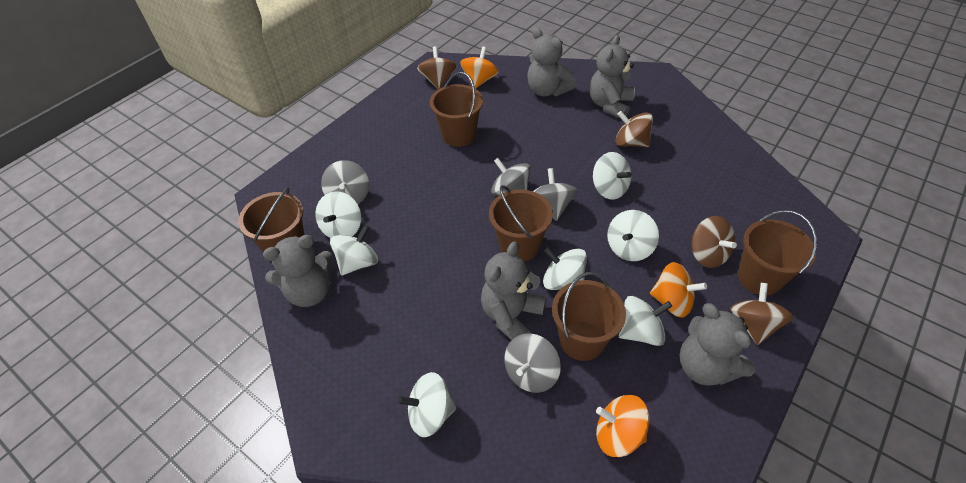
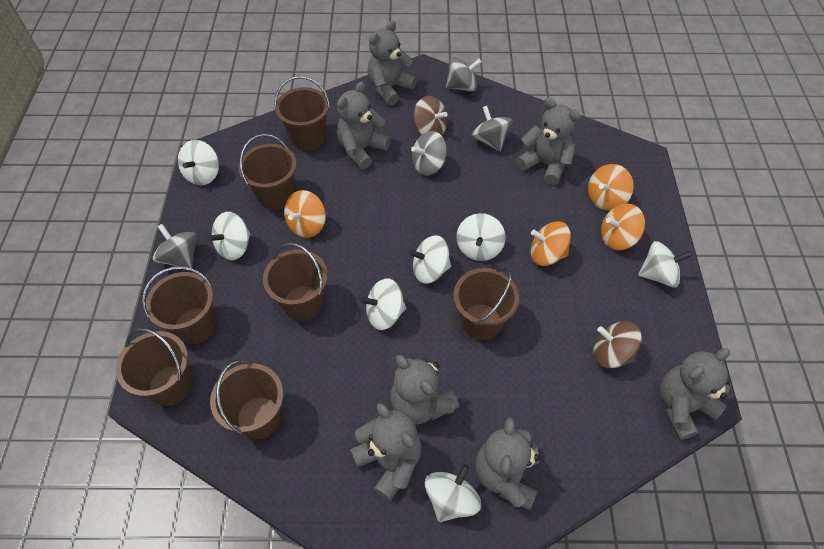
brown bucket: [238,187,304,253] [430,72,483,147] [489,185,553,262] [552,272,626,361] [738,210,817,296] = 5 -> [116,328,193,406] [142,266,216,344] [210,360,284,439] [238,134,297,210] [263,243,328,321] [275,76,330,151] [453,268,519,340] = 7
brown spinning top: [417,46,456,89] [616,111,653,147] [692,216,737,268] [730,283,793,345] = 4 -> [413,96,448,136] [593,321,642,368] = 2
grey teddy bear: [263,235,333,307] [481,241,546,340] [527,28,576,97] [589,35,635,119] [680,303,756,386] = 5 -> [337,81,391,170] [350,403,421,501] [367,21,417,106] [390,355,459,425] [476,418,540,510] [516,98,581,185] [660,348,730,440] = 7
orange spinning top: [460,46,498,89] [596,395,649,457] [650,262,707,318] = 3 -> [284,190,326,238] [531,221,571,266] [588,164,634,211] [601,204,645,250] = 4

